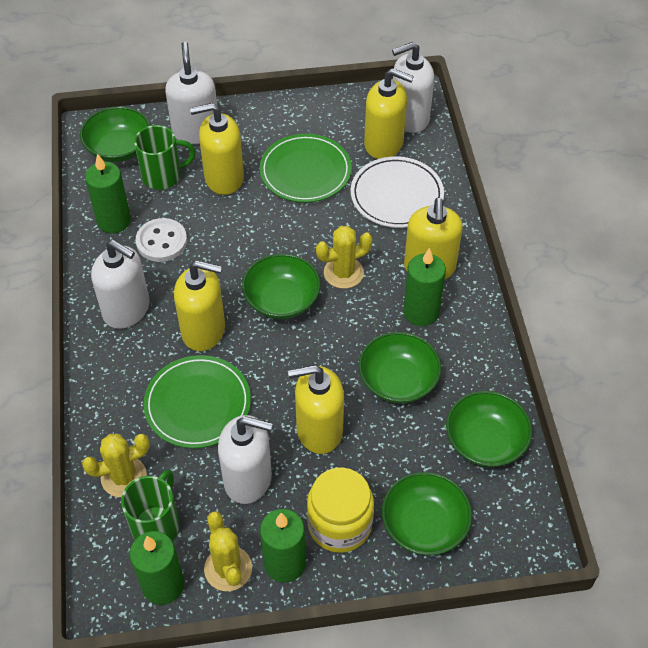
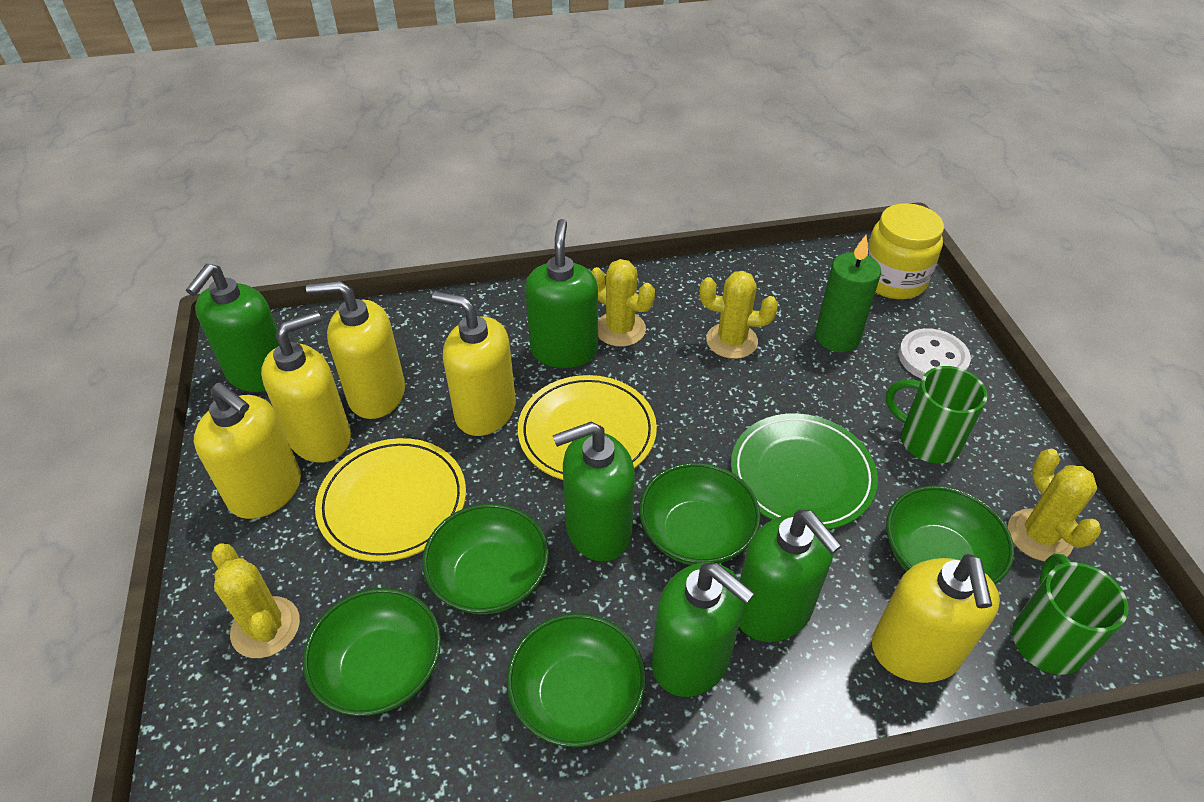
green candle: [85,153,131,234] [130,531,184,605] [260,509,306,583] [403,248,446,326] = 4 -> [815,235,881,352] = 1
green plate: [143,355,251,448] [260,134,352,203] = 2 -> [731,413,878,530] = 1
green soap dispenser: none = 0 -> [186,264,279,392] [525,219,598,368] [553,422,635,562] [652,562,755,697] [739,510,842,642] = 5
white plate: [351,156,444,228] = 1 -> none = 0
white soap dispenser: [91,240,149,329] [165,42,217,144] [218,415,273,504] [392,42,434,133] = 4 -> none = 0
yellow cactus: [82,434,150,497] [204,511,252,591] [316,226,373,289] = 3 -> [212,544,300,658] [591,259,655,347] [700,271,778,359] [1008,449,1101,561] = 4
yellow plate: none = 0 -> [315,438,466,562] [518,375,657,480] = 2

